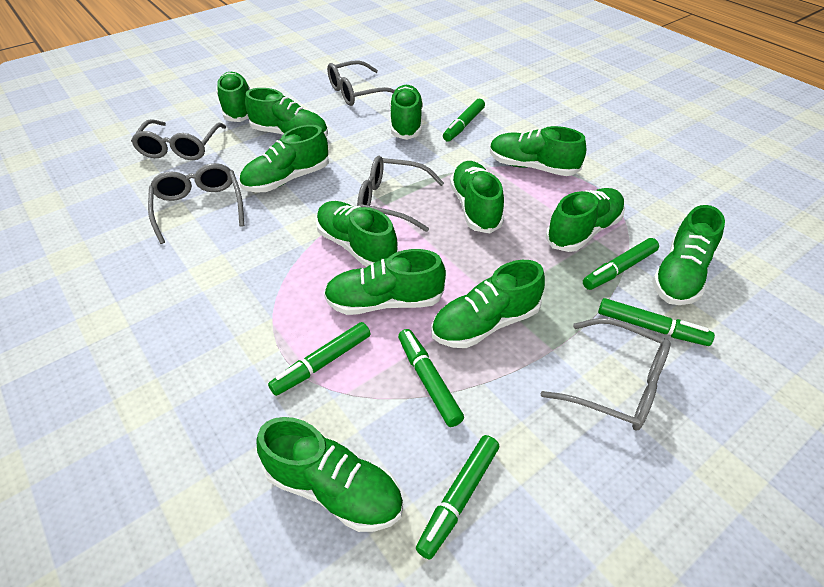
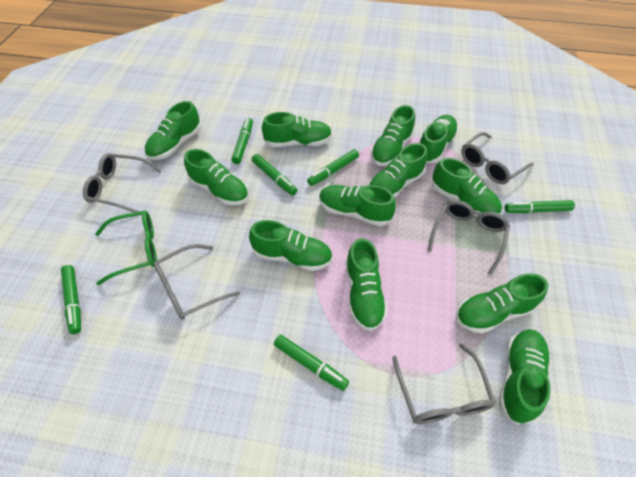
green glasses: none = 0 -> [95,210,157,285] = 1

